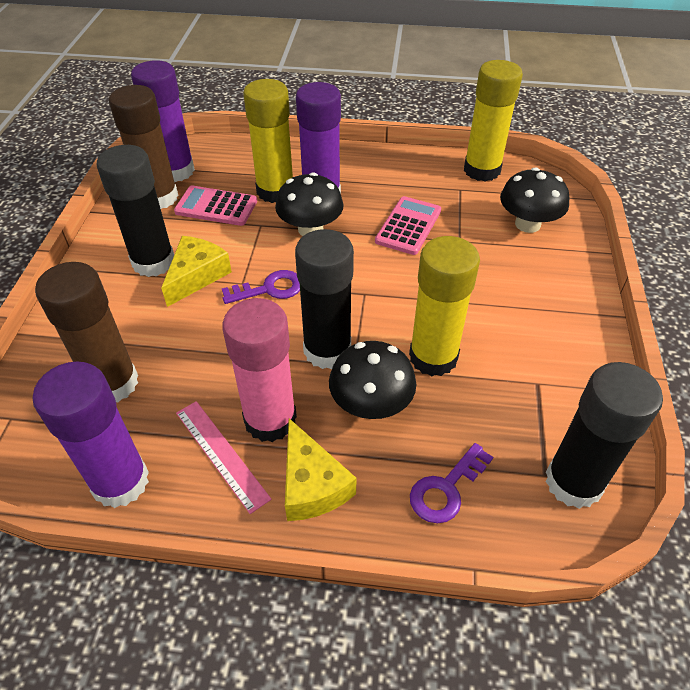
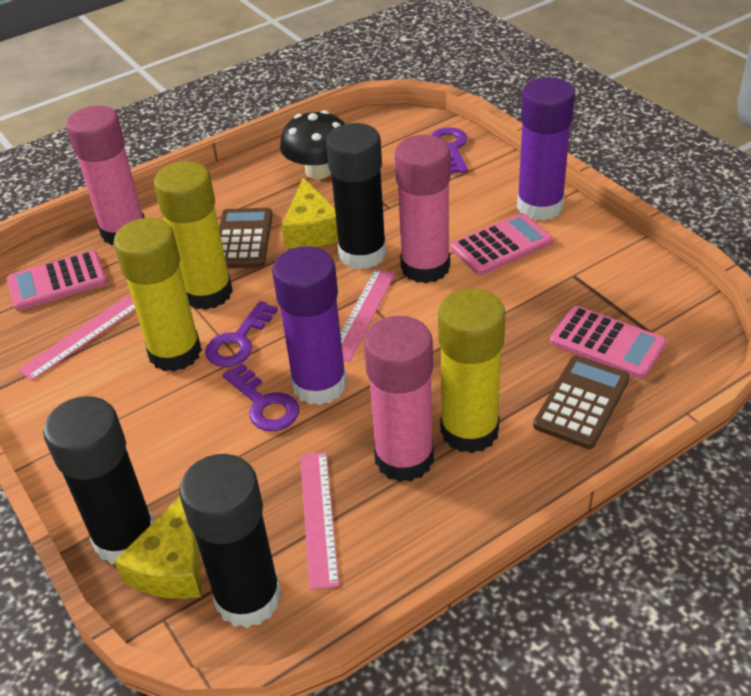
black mushroom: [275,172,344,236] [329,341,416,419] [500,167,569,233] = 3 -> [280,110,345,179] = 1
brown calculator: none = 0 -> [219,208,273,268] [533,355,630,449] = 2
brown glue stick: [35,262,138,402] [109,85,178,209] = 2 -> none = 0
pink calculator: [174,186,257,226] [375,196,441,255] = 2 -> [7,250,107,311] [451,213,553,275] [550,306,667,379] = 3
pink glue stick: [222,298,297,442] = 1 -> [66,106,145,245] [364,316,434,482] [395,135,451,283] = 3
pink ruler: [176,401,272,514] = 1 -> [18,296,136,381] [300,452,339,590] [340,269,396,362] = 3
purple glue stick: [33,361,149,508] [131,60,195,182] [296,82,341,193] = 3 -> [272,246,347,405] [517,77,575,221] = 2
purple key: [222,270,300,304] [410,443,493,523] = 2 -> [205,301,278,367] [223,364,299,431] [431,127,468,174] = 3

